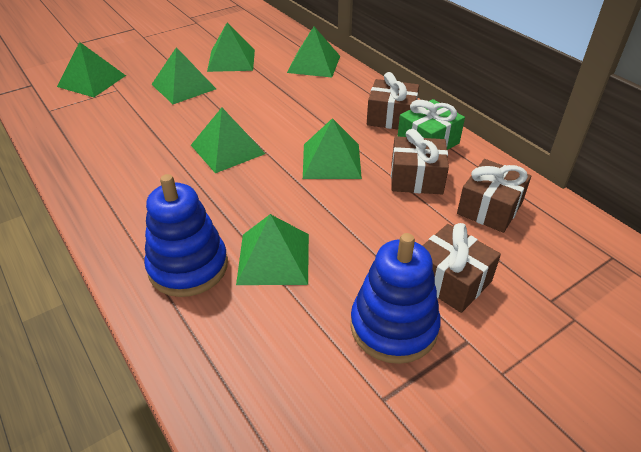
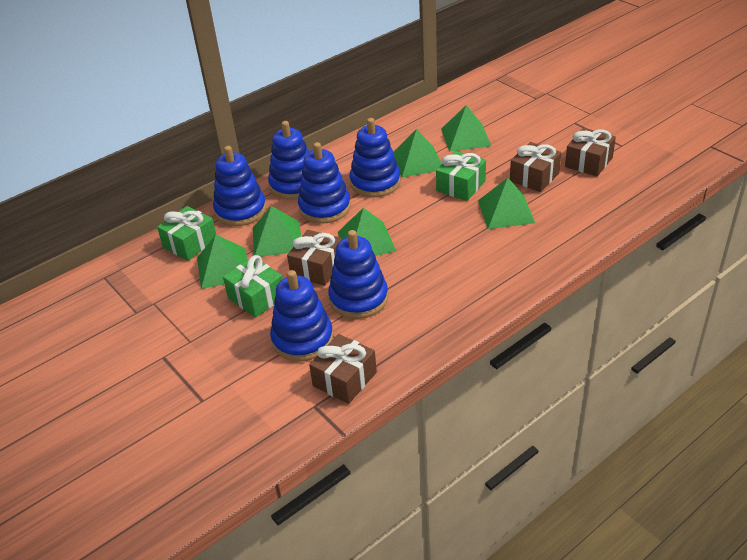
blue stacking toy: [144,174,228,297] [350,233,441,364] = 2 -> [213,146,266,226] [268,121,309,200] [270,270,333,362] [298,142,351,224] [328,230,388,319] [350,118,401,197] = 6
green gift: [398,99,465,150] = 1 -> [157,206,216,261] [223,255,283,318] [436,151,486,201] = 3
green pyramid: [57,42,126,97] [151,47,216,104] [191,108,266,173] [207,22,255,72] [236,214,309,285] [287,27,340,78] [303,118,362,179] = 7 -> [197,234,248,289] [253,206,301,257] [338,208,396,256] [394,129,442,177] [441,105,491,152] [478,178,535,229] = 6

